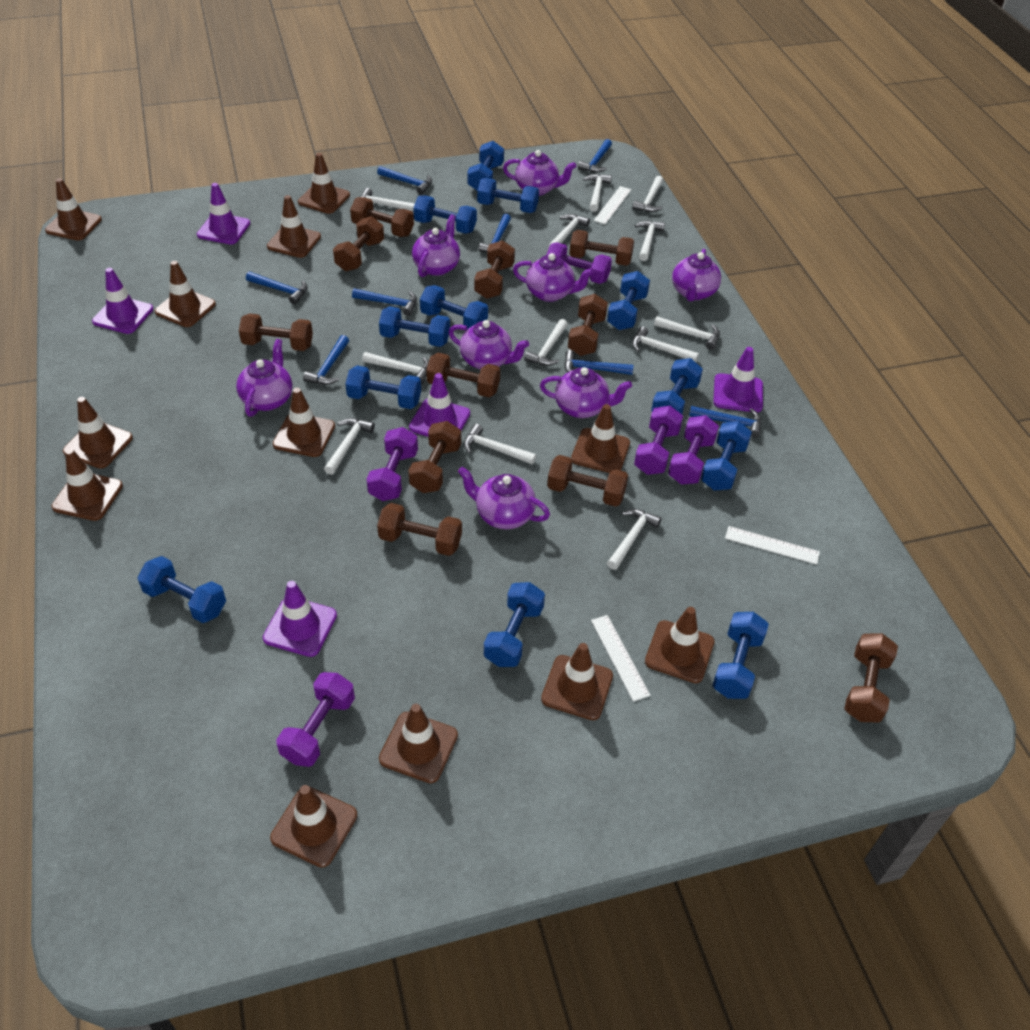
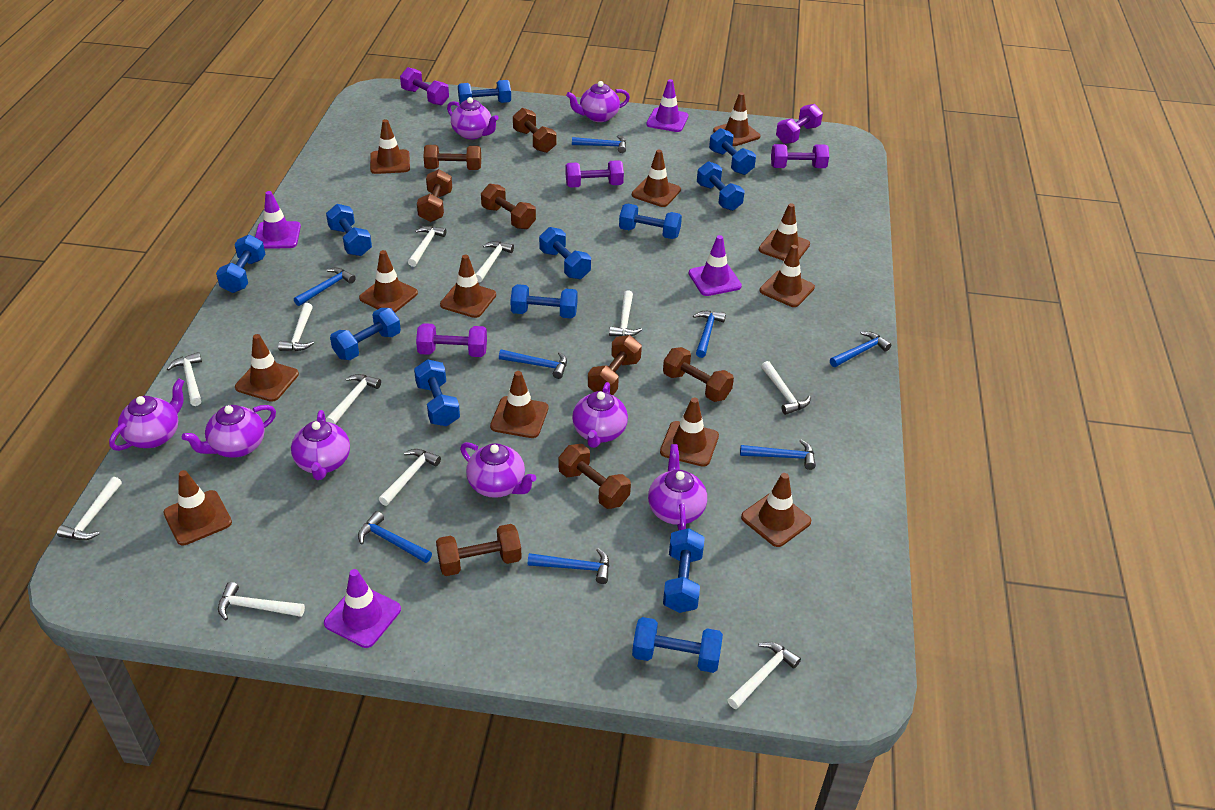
brown dumbbell: [239,313,313,351] [333,216,384,271] [350,197,414,237] [377,503,462,556] [408,421,461,493] [426,353,500,397] [474,240,515,299] [547,455,628,507] [568,294,608,356] [569,230,634,266] [844,633,898,722] = 11 -> [417,169,452,222] [424,145,481,170] [436,524,522,576] [481,184,536,229] [513,108,556,153] [559,444,631,509] [588,335,642,395] [663,347,734,402] = 8
purple traffic cone: [92,268,153,334] [197,183,250,244] [263,581,337,657] [409,373,470,437] [713,347,763,412] = 5 -> [255,191,301,249] [324,569,401,648] [647,79,688,132] [688,235,742,296] = 4
white hammer: [324,418,375,475] [361,188,415,212] [362,352,429,384] [464,424,536,464] [524,319,568,366] [548,214,590,248] [583,174,612,212] [607,509,662,570] [632,176,663,212] [632,326,699,362] [635,221,665,261] [654,316,720,350] = 12 -> [57,477,122,540] [167,352,202,406] [218,582,305,620] [278,303,314,351] [326,374,381,424] [379,449,441,506] [408,226,446,267] [476,241,514,283] [609,290,642,336] [728,642,801,709] [761,361,811,415] = 11
white ruler: [591,615,651,702] [594,186,631,224] [725,526,820,565] = 3 -> none = 0

